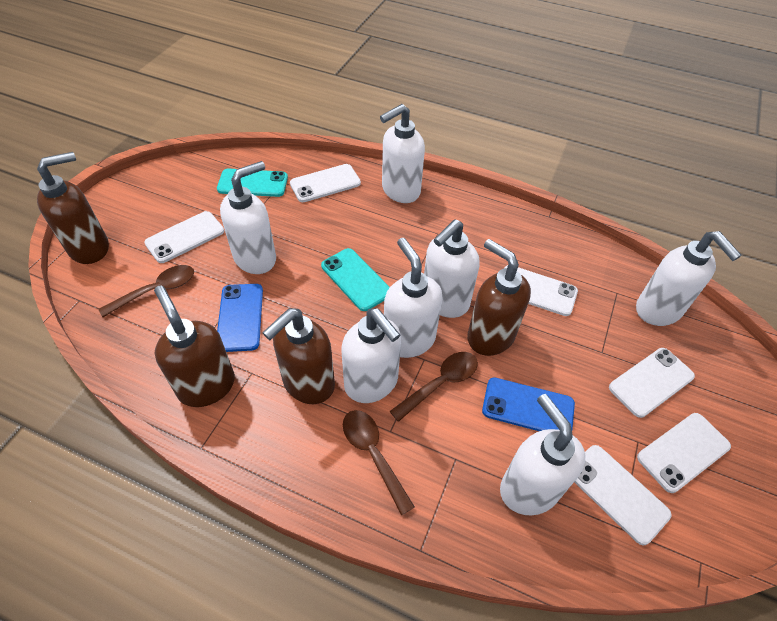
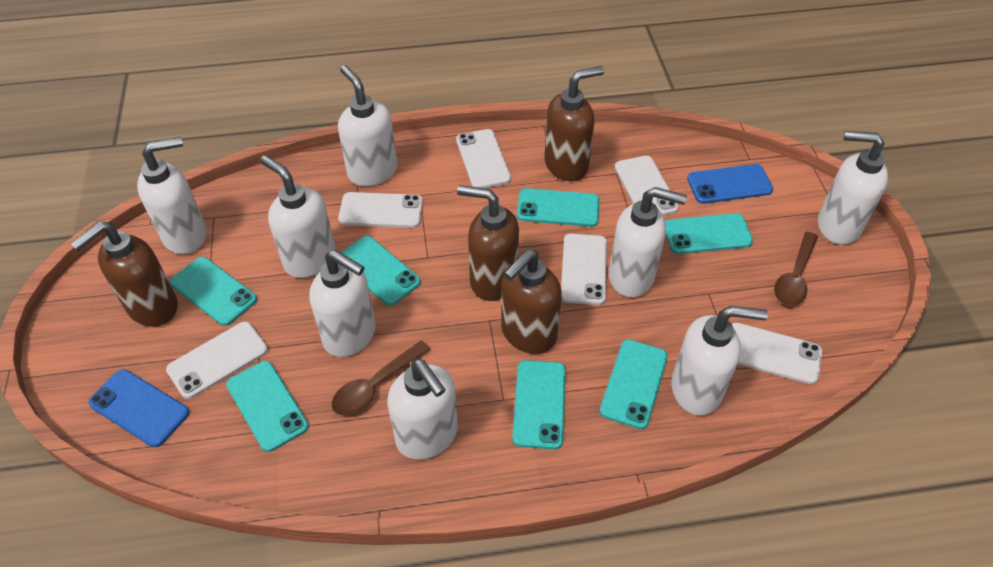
brown spoon: [99,265,194,317] [343,410,415,515] [389,352,478,422] = 3 -> [332,341,430,416] [774,232,818,306] = 2
turquoise phone: [217,169,288,197] [321,248,390,311] = 2 -> [170,257,257,326] [226,361,309,452] [341,236,421,306] [512,360,566,449] [517,188,600,227] [600,339,668,429] [665,213,753,254] = 7
white soap dispenser: [220,161,276,274] [341,308,401,403] [380,104,425,203] [384,238,443,358] [424,219,480,318] [500,394,585,515] [636,231,741,326] = 7 -> [137,137,206,254] [260,155,336,278] [309,250,376,357] [338,65,398,187] [387,359,458,460] [609,187,687,297] [672,306,768,416] [818,131,888,245] = 8

